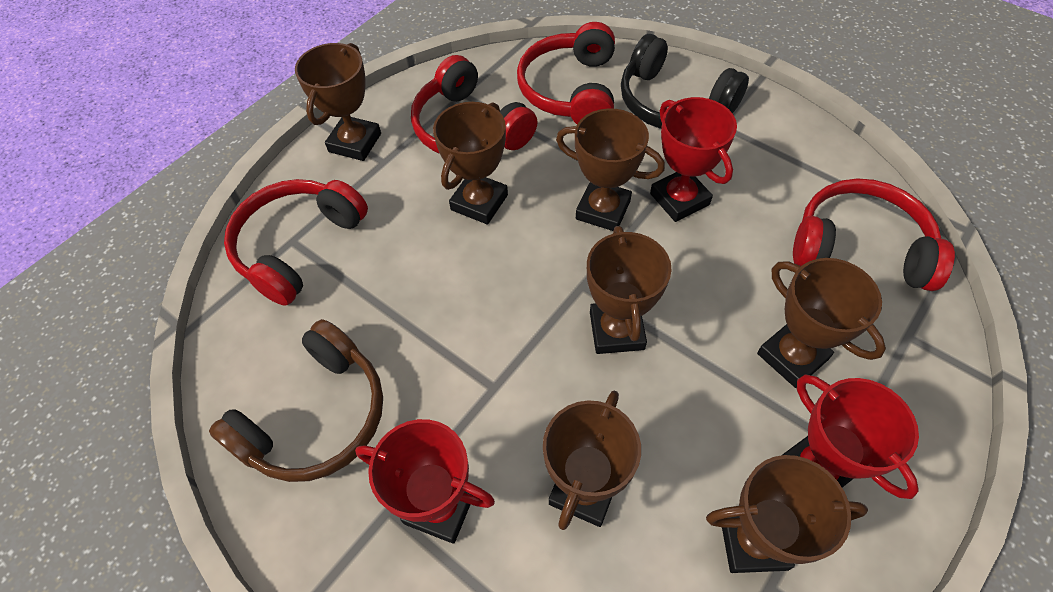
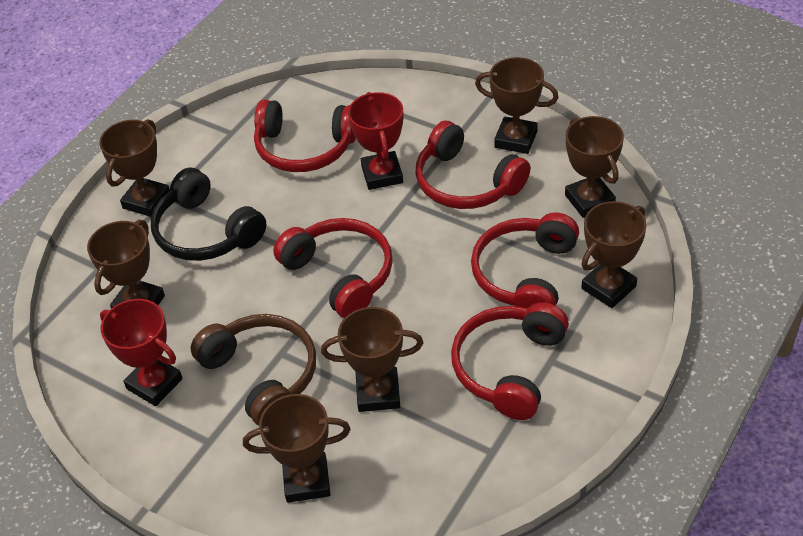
red headphones: [224,179,368,306] [411,55,538,154] [517,22,615,124] [793,178,955,291] = 4 -> [254,100,356,172] [273,218,392,318] [416,121,531,209] [451,302,569,420] [471,212,579,308] = 5
red trophy: [355,419,495,544] [650,97,737,222] [781,374,919,499] = 3 -> [100,299,183,406] [348,92,404,190] = 2

